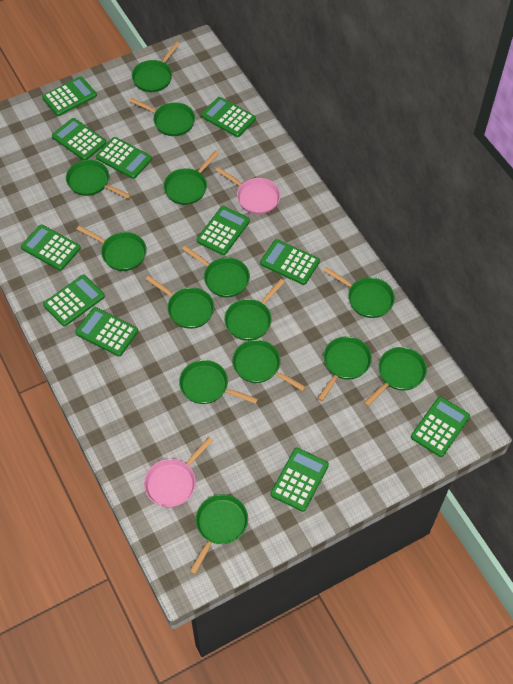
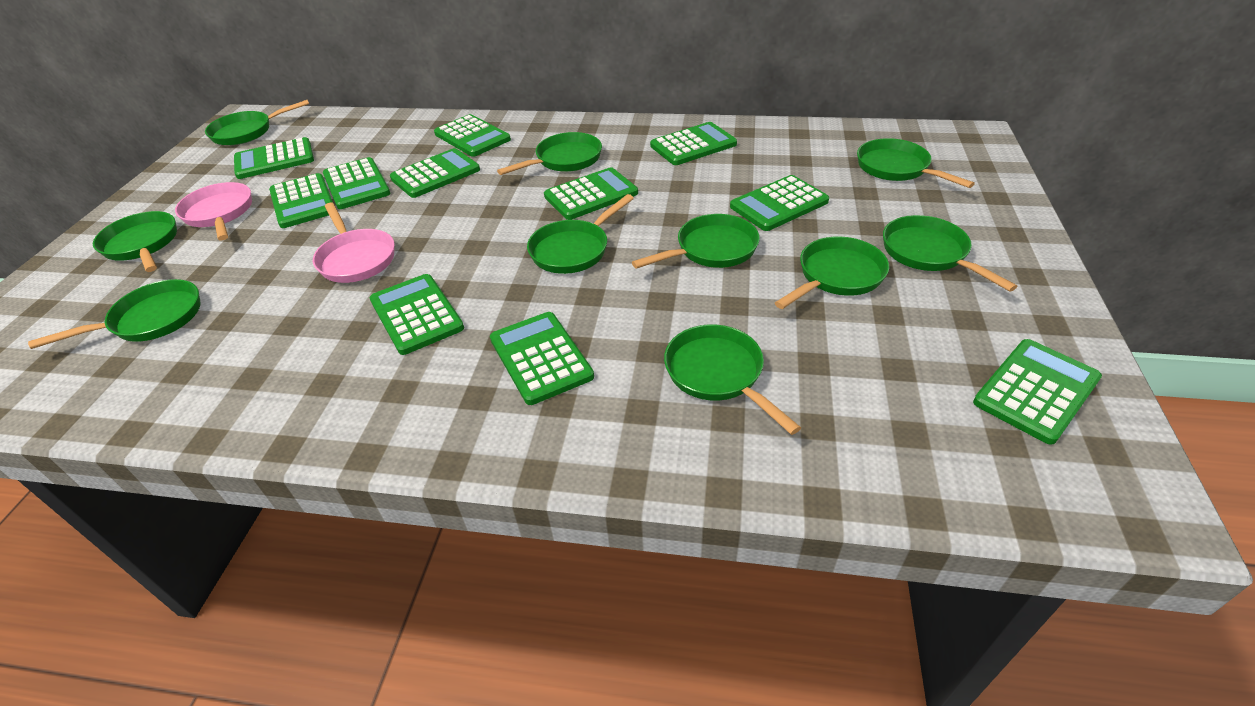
green pan: [66,160,131,199] [76,225,147,271] [129,98,195,136] [132,42,180,92] [146,276,214,329] [163,150,219,205] [179,360,258,404] [182,246,250,297] [189,494,248,575] [224,279,285,341] [232,340,306,391] [317,336,372,401] [323,267,395,318] [364,347,427,406] = 14 -> [28,279,201,349] [93,211,177,272] [205,100,309,145] [497,132,602,175] [527,194,634,274] [632,214,760,269] [664,324,801,435] [775,237,889,309] [857,138,975,188] [883,215,1018,292] = 10

